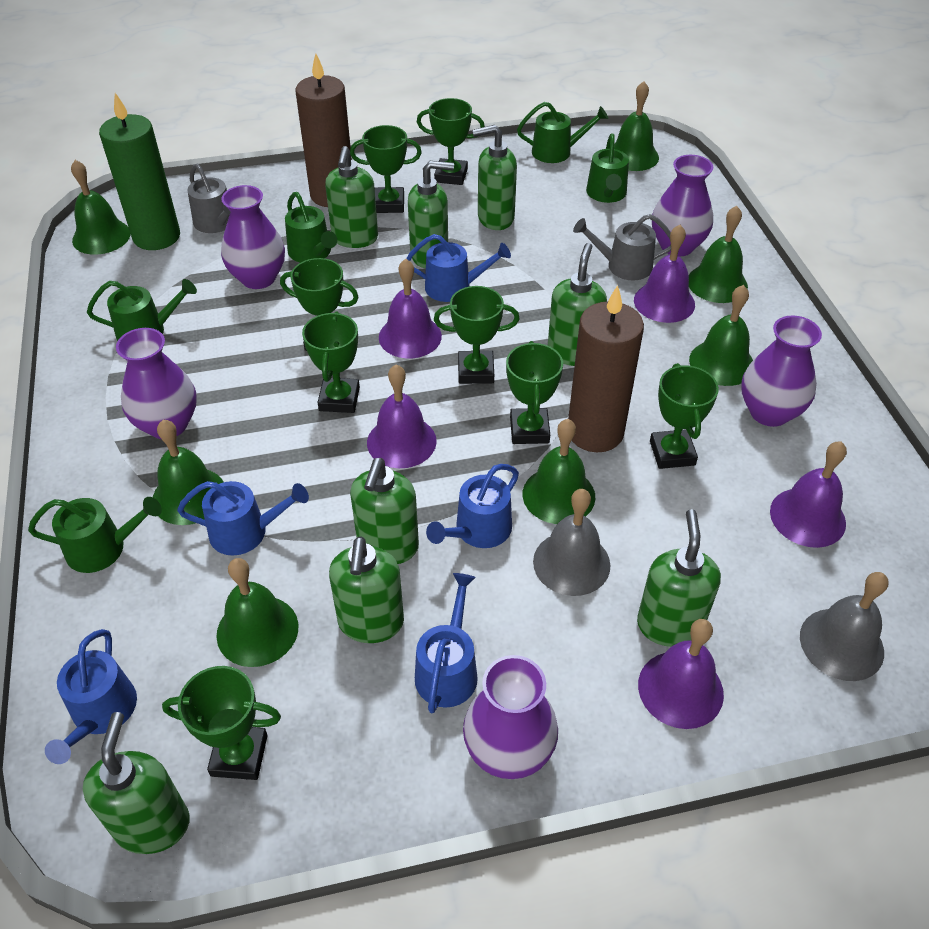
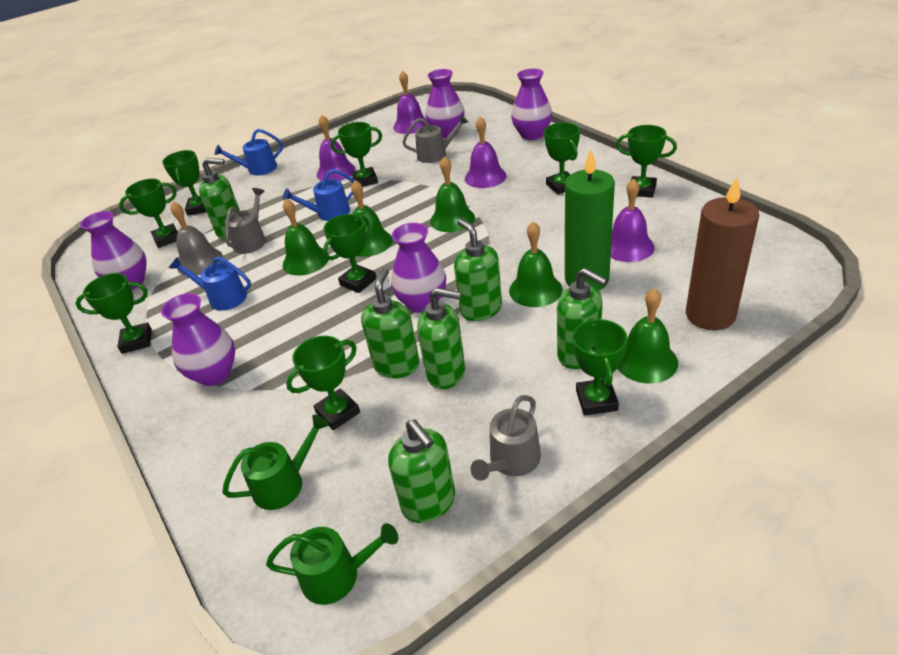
blue watering can: [45,629,137,764] [177,481,309,556] [406,234,511,302] [415,573,478,714] [426,464,519,548] = 5 -> [169,257,251,311] [215,129,283,175] [283,169,354,221] = 3
brown candle: [296,53,352,207] [568,285,644,452] = 2 -> [686,177,759,330] = 1
green bell: [71,160,131,255] [153,420,223,525] [216,558,298,667] [523,419,595,524] [614,81,659,171] [689,206,748,303] [689,285,753,386] = 7 -> [283,199,329,276] [351,180,393,257] [430,156,475,232] [509,222,562,307] [617,288,678,383] = 5
green soap dispenser: [83,712,190,854] [325,146,378,248] [329,536,404,643] [350,458,419,564] [408,161,454,269] [472,125,517,230] [548,243,607,366] [637,509,721,647] = 8 -> [199,158,240,239] [361,268,420,378] [388,419,455,523] [417,288,465,389] [454,218,502,321] [557,268,608,369] = 6
green trophy: [162,666,281,780] [280,258,359,351] [302,311,360,413] [350,125,422,213] [417,98,485,185] [434,286,520,384] [506,341,563,444] [650,363,719,469] = 8 -> [75,273,152,354] [119,179,178,248] [162,150,206,216] [286,336,360,430] [323,214,377,293] [331,122,382,187] [544,123,580,194] [572,318,628,415] [616,125,677,198] = 9
green watering can: [28,497,162,573] [87,279,197,341] [285,192,337,263] [517,102,608,163] [586,134,629,203] = 5 -> [222,415,329,510] [266,523,398,605] = 2
grey bell: [533,489,610,596] [800,572,889,681] = 2 -> [170,202,223,276] = 1
grey watering can: [187,164,230,233] [573,214,671,280] = 2 -> [225,188,266,254] [402,115,469,163] [470,395,541,481] = 3
purple bell: [367,364,437,468] [379,259,442,358] [634,225,695,323] [638,619,724,729] [770,441,847,548] = 5 -> [317,115,356,181] [393,71,427,134] [465,116,506,188] [611,179,655,262] = 4

